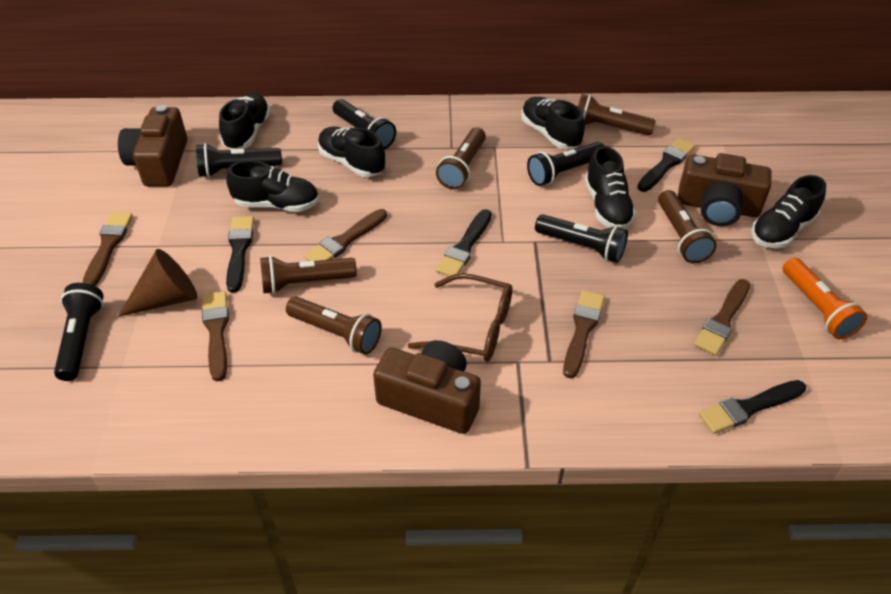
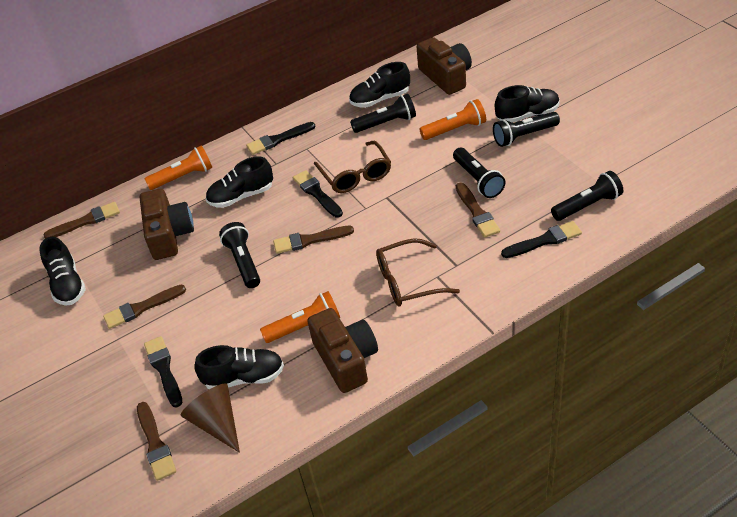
black shoe: [219,93,271,149] [226,160,319,212] [318,127,385,177] [521,97,585,149] [585,146,636,229] [751,175,826,248] = 6 -> [39,237,86,306] [194,345,284,389] [206,157,273,208] [349,62,410,108] [495,85,560,123] = 5
brown flashlight: [260,256,357,294] [286,297,382,355] [436,127,486,189] [578,94,656,135] [658,190,717,263] = 5 -> none = 0
brown glasses: [408,273,512,362] = 1 -> [314,141,391,193] [376,238,460,306] = 2
orange flashlight: [783,258,867,339] = 1 -> [145,145,212,190] [260,291,340,343] [419,99,486,140] = 3

